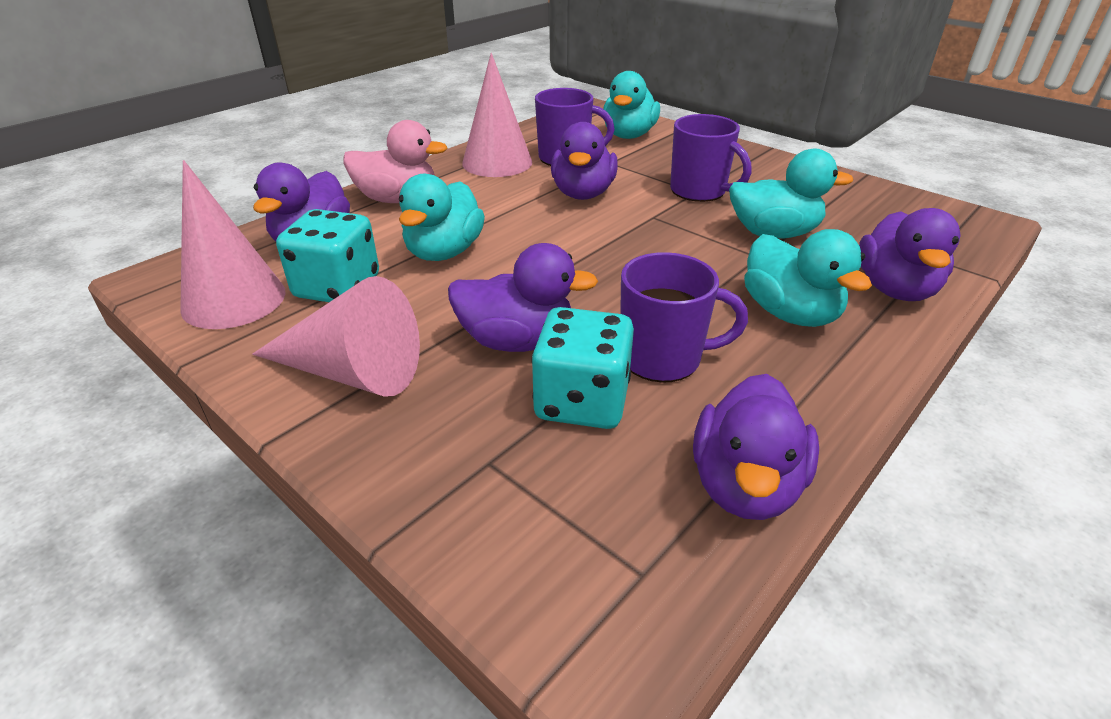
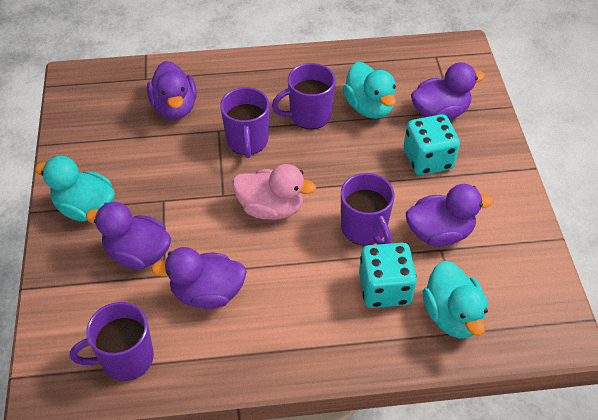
pink cone: [180,160,286,329] [252,276,420,397] [462,53,532,177] = 3 -> none = 0
purple mug: [535,88,615,166] [620,252,748,383] [670,114,751,202] = 3 -> [70,302,154,381] [220,87,269,158] [272,63,335,129] [341,173,395,245] = 4
turquoise duck: [399,174,485,261] [603,71,660,139] [729,149,853,239] [744,229,872,327] = 4 -> [35,156,115,221] [343,62,396,119] [423,261,488,339] = 3

